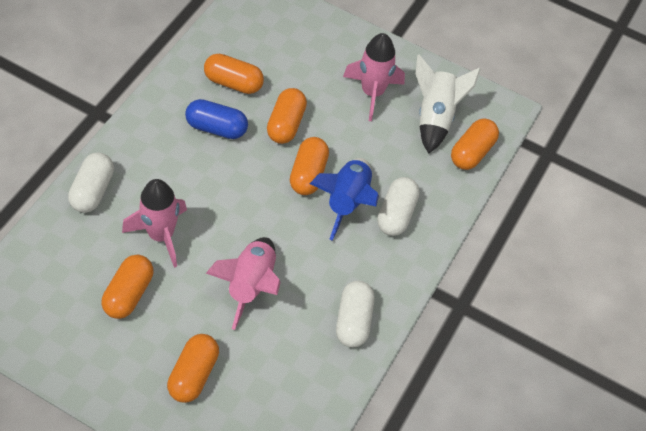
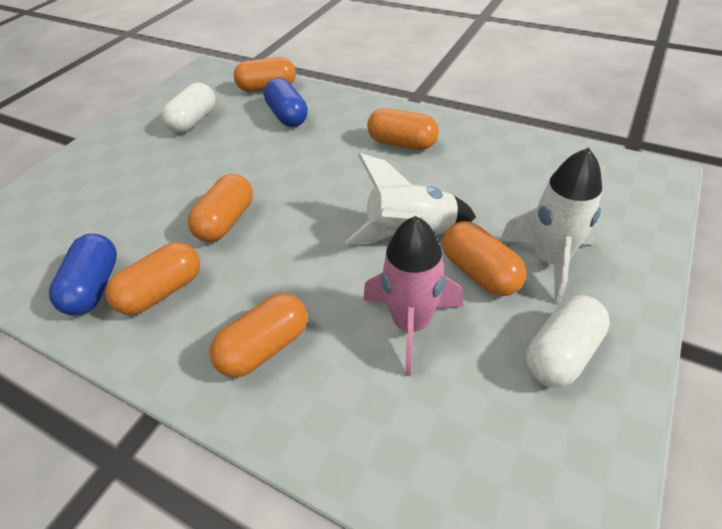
blue capsule: [185,99,248,139] = 1 -> [49,234,117,316] [264,78,308,127] = 2
blue rocket: [310,158,379,241] = 1 -> none = 0
pink rocket: [122,179,187,268] [206,237,281,330] [343,33,405,121] = 3 -> [363,216,463,376] = 1
white capsule: [68,152,114,213] [336,281,375,347] [377,177,420,236] = 3 -> [161,83,216,133] [525,295,610,388] = 2
white rocket: [416,55,481,154] = 1 -> [345,153,476,244] [500,147,602,303] = 2

